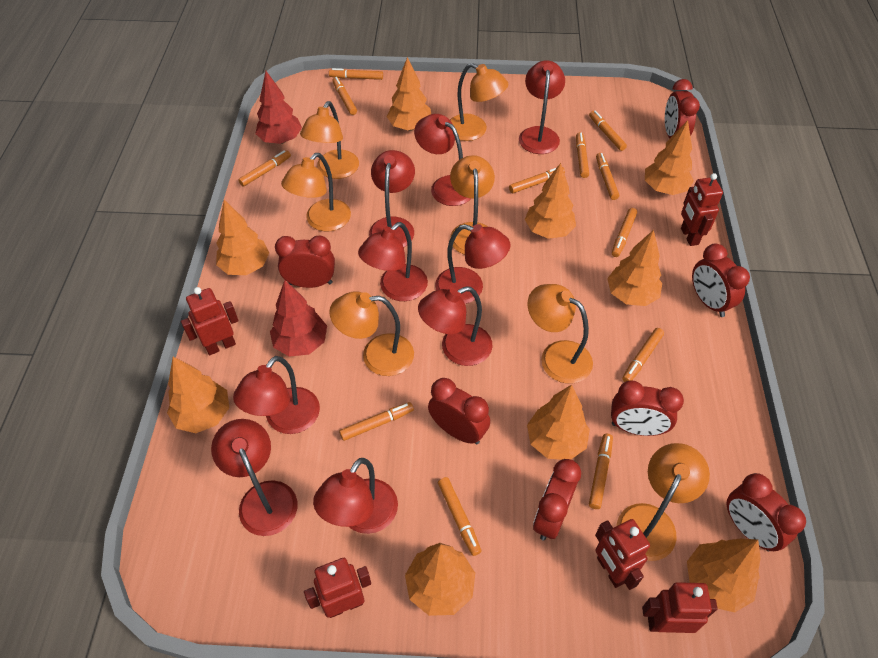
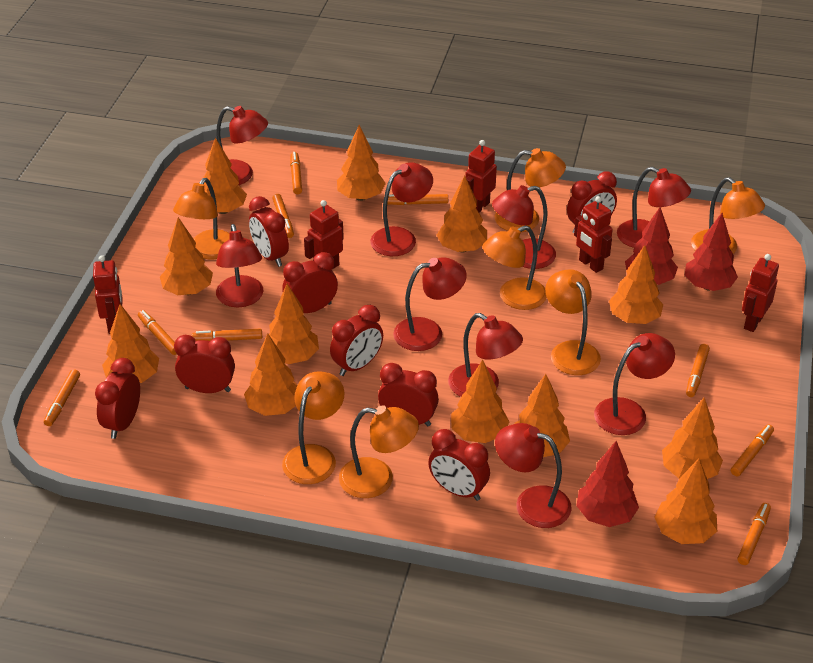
orange marker: [238,150,291,187] [329,68,383,80] [332,77,357,115] [339,402,414,441] [438,477,482,556] [509,167,565,193] [576,132,589,178] [589,111,627,151] [589,434,613,509] [596,153,619,200] [612,208,637,257] [622,328,664,382] = 12 -> [44,369,80,426] [138,310,177,355] [192,328,262,341] [272,194,294,238] [290,152,302,194] [387,194,448,205] [686,344,710,397] [731,425,774,476] [737,503,771,565] = 9
orange tree: [167,357,229,433] [216,200,269,275] [387,57,431,131] [405,543,475,616] [525,163,576,239] [527,385,590,460] [607,230,662,306] [645,120,694,195] [687,539,761,612] = 9 -> [102,304,159,383] [160,217,213,295] [203,138,247,214] [244,333,298,416] [269,284,319,364] [337,125,386,201] [437,175,487,252] [451,360,510,443] [514,374,570,457] [609,245,663,324] [655,459,717,544] [662,398,723,479] = 12
red clock: [275,236,335,288] [428,378,490,445] [533,459,581,541] [611,381,684,436] [665,79,700,138] [692,244,750,317] [726,473,806,551] = 7 -> [95,358,140,439] [174,335,235,393] [249,196,289,267] [282,252,338,313] [330,305,383,376] [378,363,439,426] [428,429,490,501] [567,171,617,233] = 8
red tree: [255,71,302,144] [270,280,327,357] = 2 -> [576,441,639,527] [625,207,678,285] [685,213,738,291] = 3

